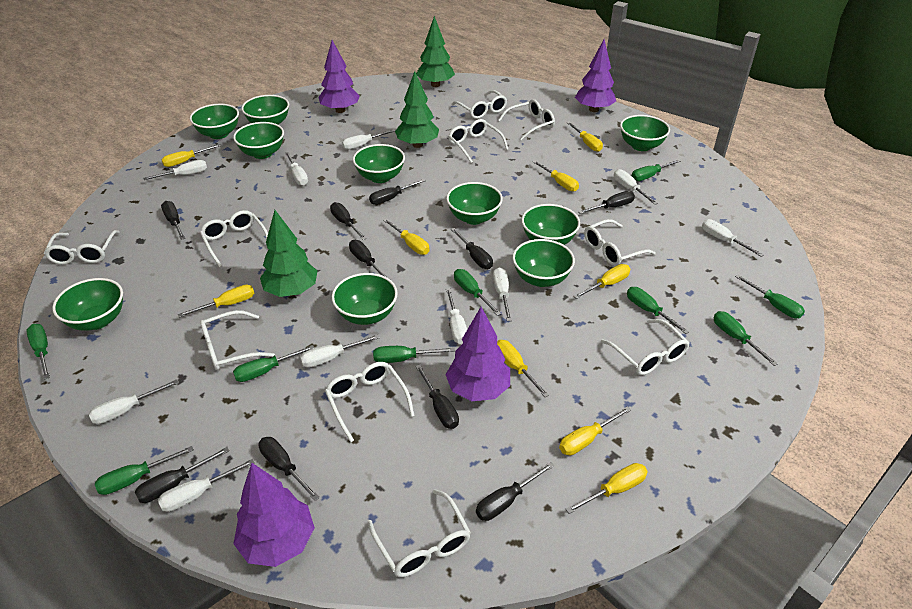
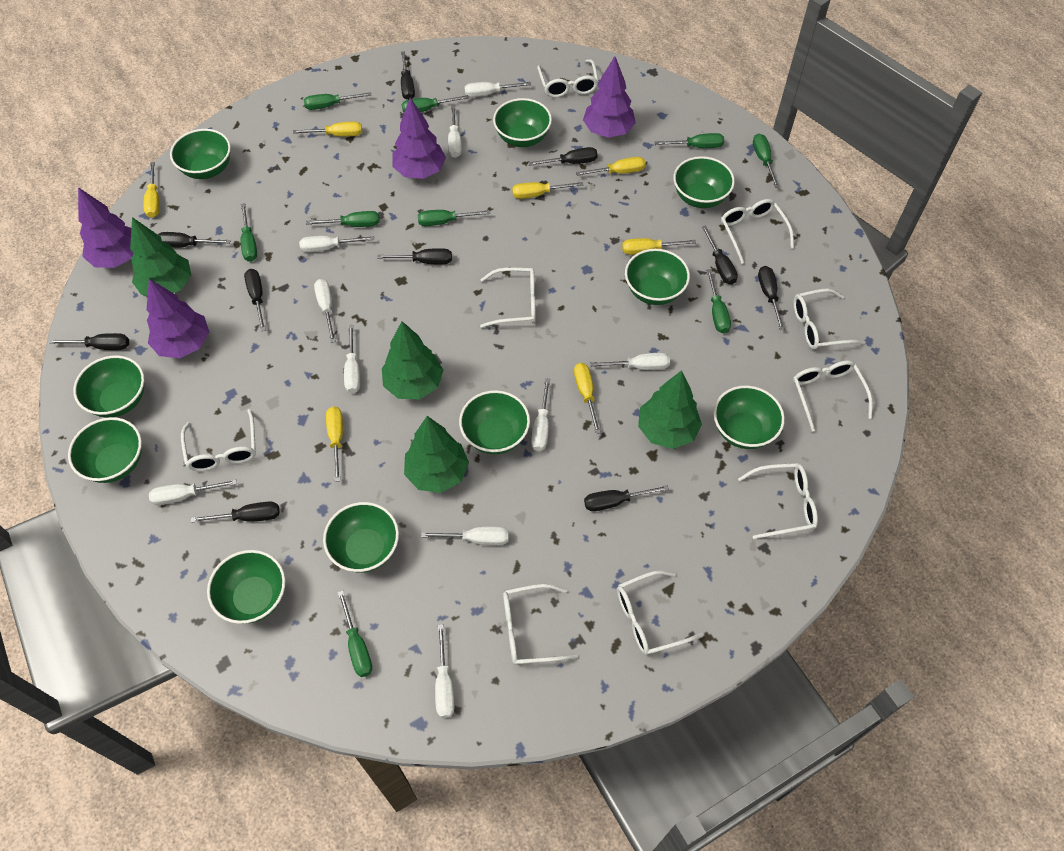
green tree: [260,210,317,297] [395,71,439,148] [416,16,455,87] = 3 -> [130,217,191,296] [382,321,443,399] [404,416,469,493] [638,370,702,449] = 4
white glasses: [44,230,120,264] [200,210,268,267] [200,310,275,370] [325,362,415,442] [368,489,471,577] [448,119,509,163] [451,90,507,119] [498,99,555,140] [584,219,656,266] [601,319,690,375] = 10 -> [181,409,256,471] [480,268,536,328] [503,584,579,665] [537,59,599,98] [617,570,704,655] [721,199,794,264] [738,463,818,539] [793,288,865,350] [793,360,873,431] = 9
yellow screwdriver: [162,144,221,167] [178,285,255,318] [383,219,429,255] [497,340,549,397] [533,160,579,192] [559,406,631,455] [566,463,648,514] [567,121,603,152] [573,264,630,299] = 9 -> [143,162,160,218] [293,122,362,137] [326,406,343,482] [512,182,583,199] [574,363,601,434] [576,157,646,176] [622,238,696,255] = 7

